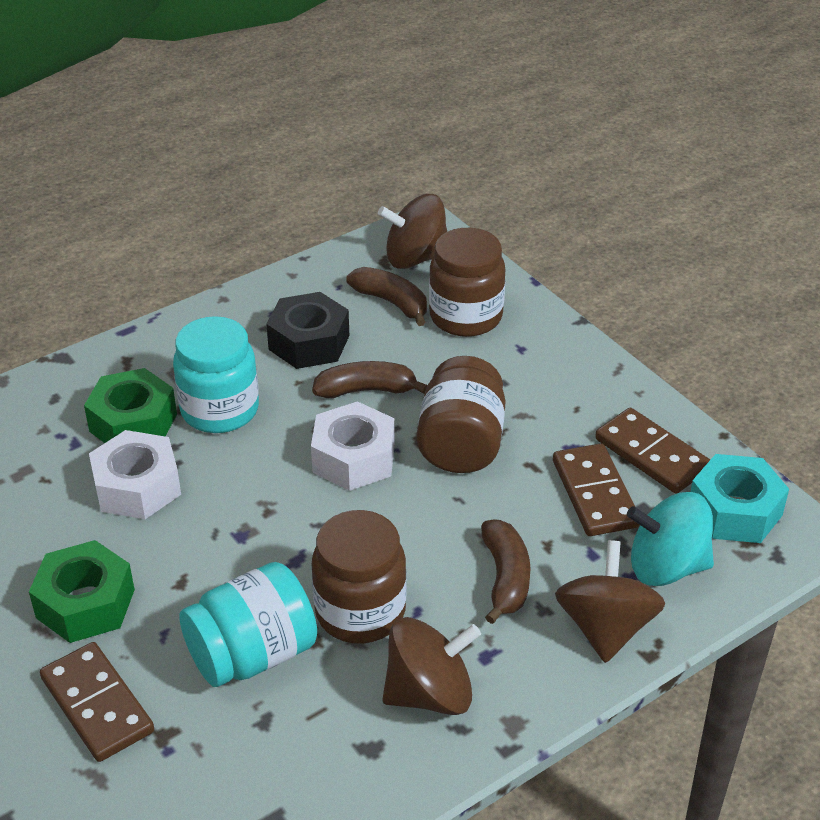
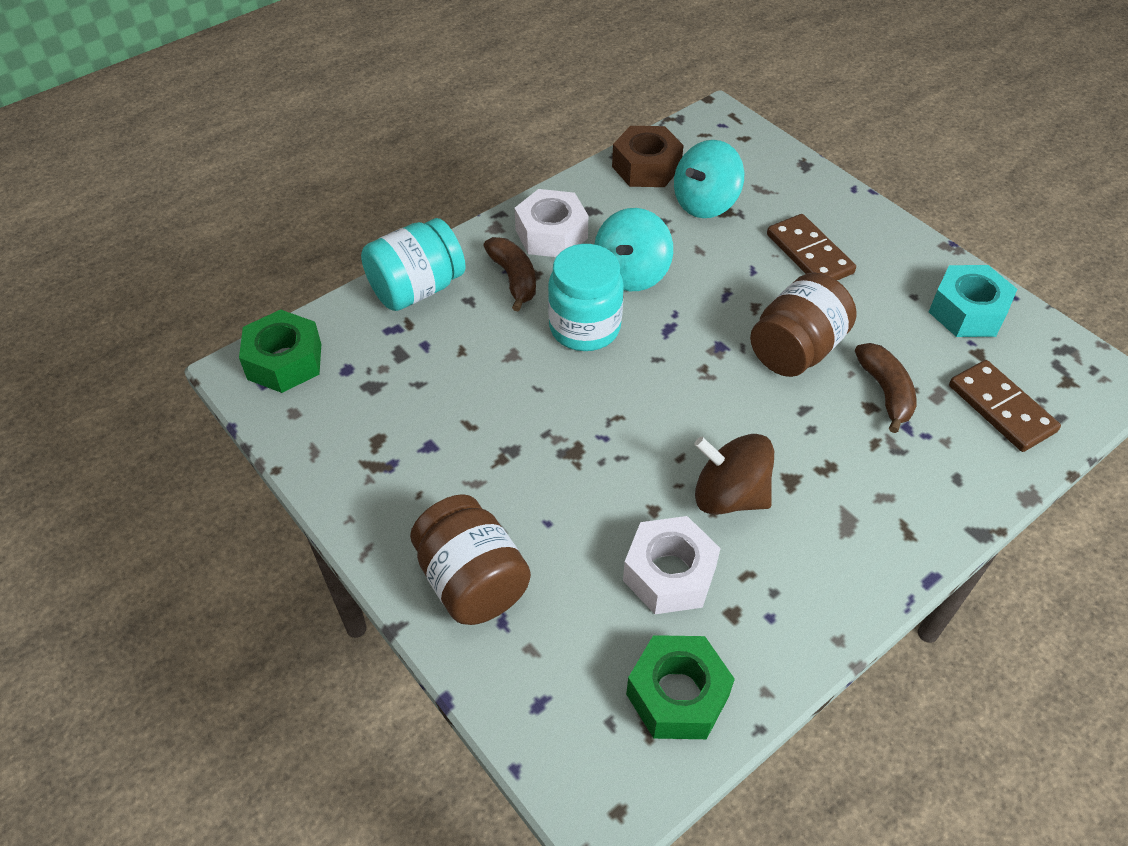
black nut: [266,292,349,369] = 1 -> none = 0
brown banana: [312,361,427,398] [346,267,427,326] [481,519,530,624] = 3 -> [483,237,536,311] [855,343,916,433] = 2
brown domino: [40,642,154,762] [553,443,640,536] [595,408,710,494] = 3 -> [767,214,856,280] [949,360,1061,452] = 2
brown jar: [312,510,407,644] [417,356,506,473] [429,228,505,337] = 3 -> [410,494,531,625] [750,273,857,377] = 2
brown nut: none = 0 -> [612,126,684,187] = 1
brown spinning top: [378,194,447,269] [382,617,481,715] [555,540,665,663] = 3 -> [694,434,774,515] = 1
turquoise spinning top: [627,492,714,586] = 1 -> [594,208,673,291] [674,140,744,218] = 2

